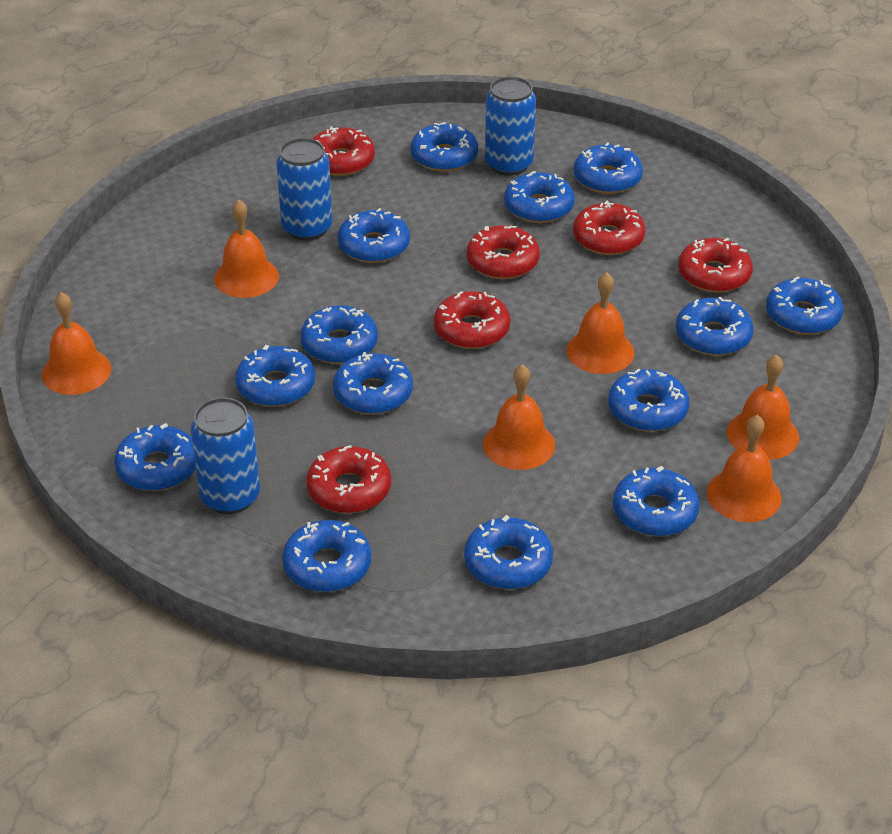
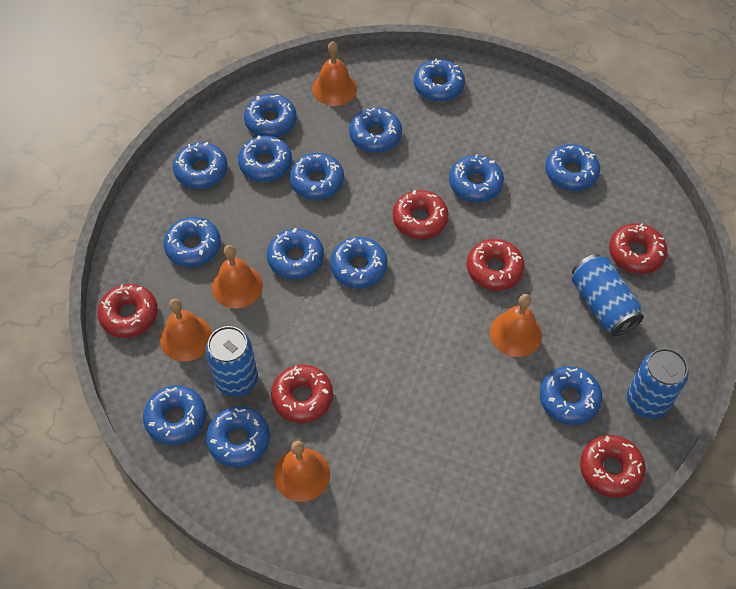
orange bell: [42,292,112,395] [214,199,279,298] [483,364,555,470] [566,272,634,374] [707,415,782,522] [727,354,799,460] = 6 -> [160,299,212,362] [212,245,263,309] [274,441,330,502] [312,41,357,106] [490,294,542,357] = 5

